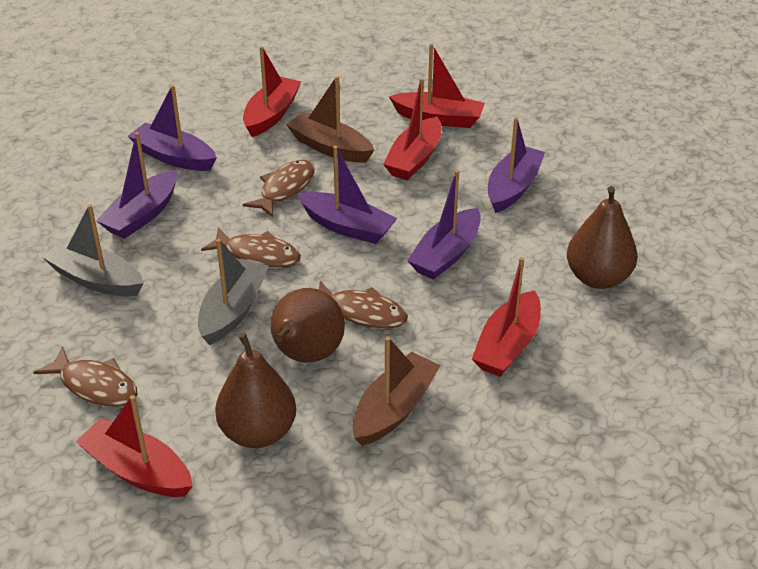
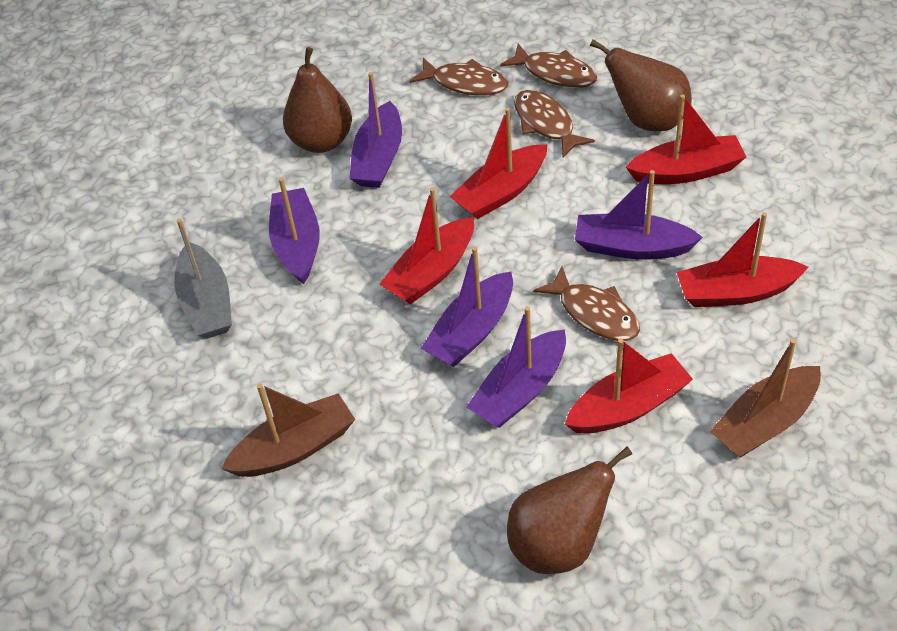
grey boat: [42,204,144,296] [198,239,269,345] = 2 -> [174,219,232,339] = 1

